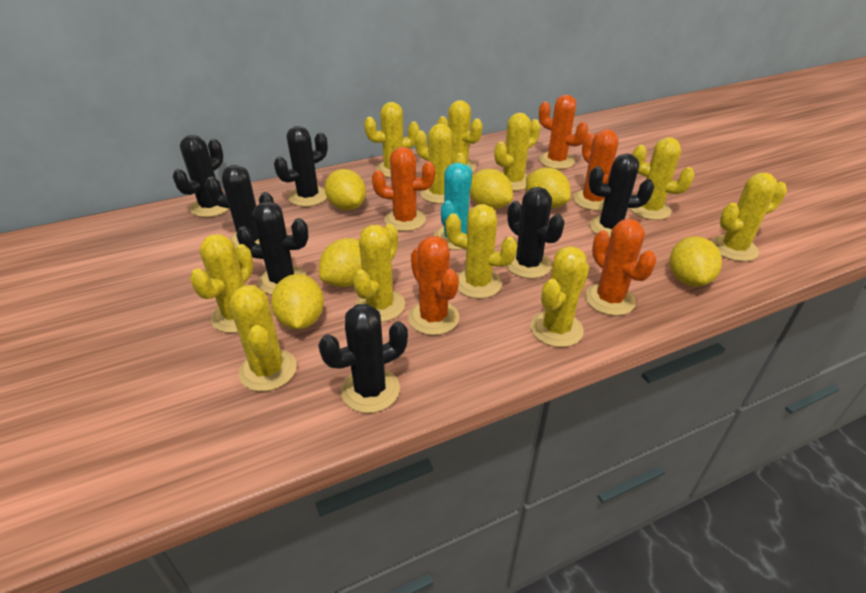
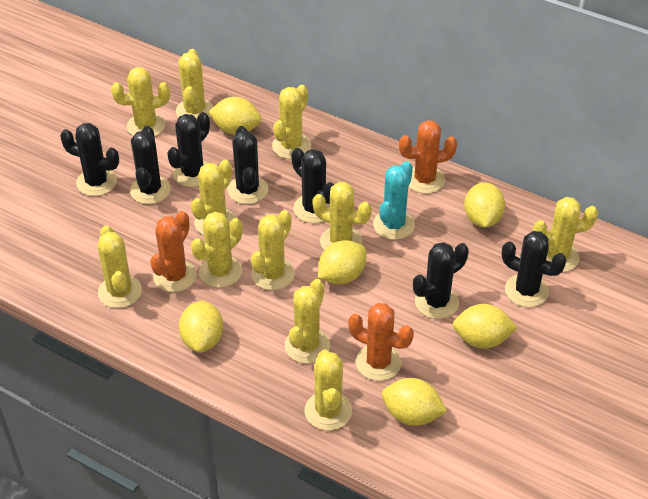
orange cactus: [372,147,435,231] [408,236,459,335] [539,95,588,169] [573,129,618,211] [585,219,657,316] = 5 -> [150,211,197,292] [348,303,414,381] [399,120,457,194] = 3

